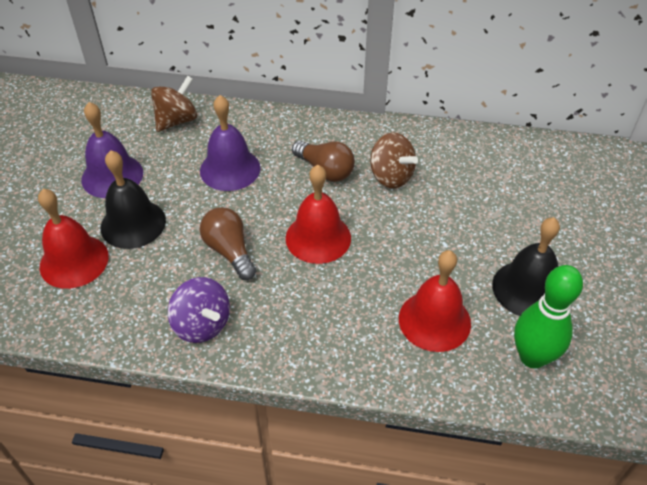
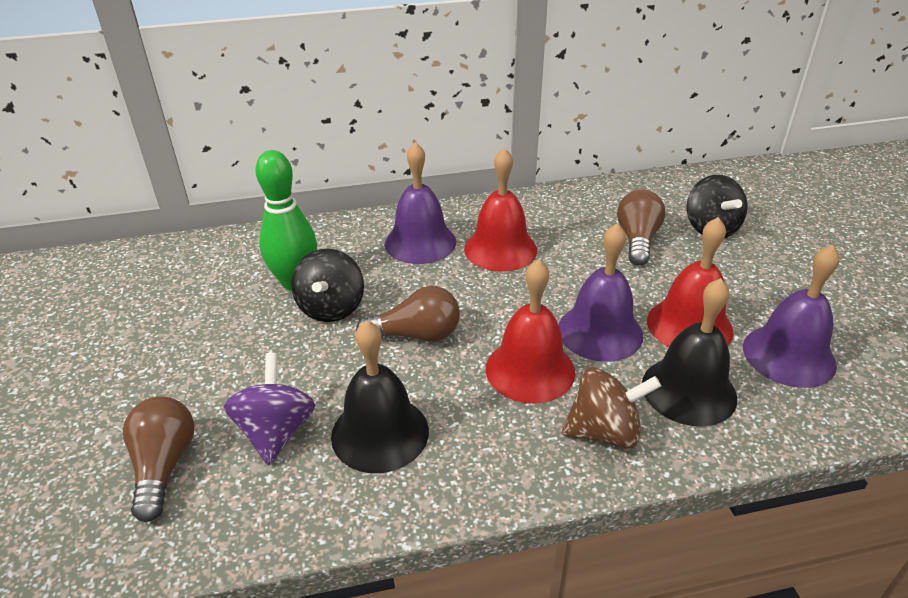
black spinning top: none = 0 -> [291,249,364,322] [687,175,747,238] = 2
brown light bulb: [200,207,256,280] [292,141,355,182] = 2 -> [123,396,194,522] [356,286,460,341] [617,189,666,265] = 3
brown spinning top: [151,76,197,132] [370,132,418,188] = 2 -> [562,367,661,449] = 1
purple bell: [81,102,143,198] [200,95,261,191] = 2 -> [385,142,456,264] [559,223,643,362] [743,245,840,388] = 3

